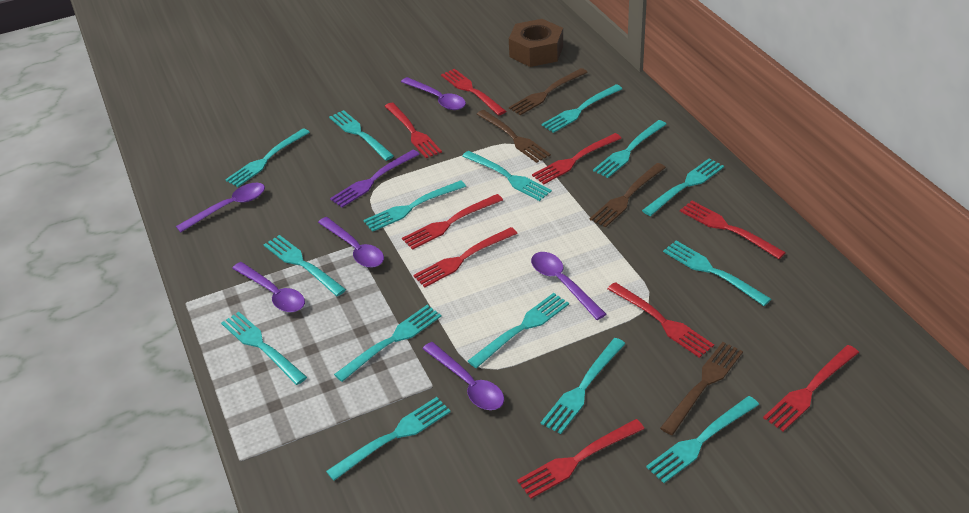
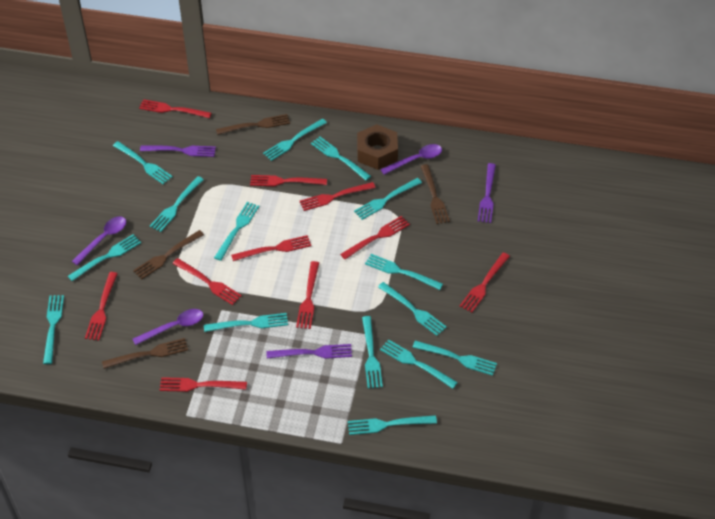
purple fork: [330,150,420,207] = 1 -> [140,145,216,157] [266,344,352,359] [477,163,496,223] = 3
purple spoon: [176,183,265,232] [232,262,305,312] [318,217,384,268] [401,77,466,110] [422,342,504,410] [531,252,606,320] = 6 -> [72,216,126,265] [133,309,203,345] [381,144,442,175] = 3
red fork: [385,102,442,158] [402,194,503,250] [413,227,518,287] [441,69,506,116] [517,419,644,499] [532,133,622,184] [608,282,714,358] [680,201,786,259] [763,345,859,432] = 9 -> [85,272,118,340] [139,99,212,118] [160,377,247,392] [173,258,242,305] [231,235,311,261] [250,175,327,186] [296,261,319,329] [299,182,376,211] [340,216,410,260] [460,253,510,312] = 10

